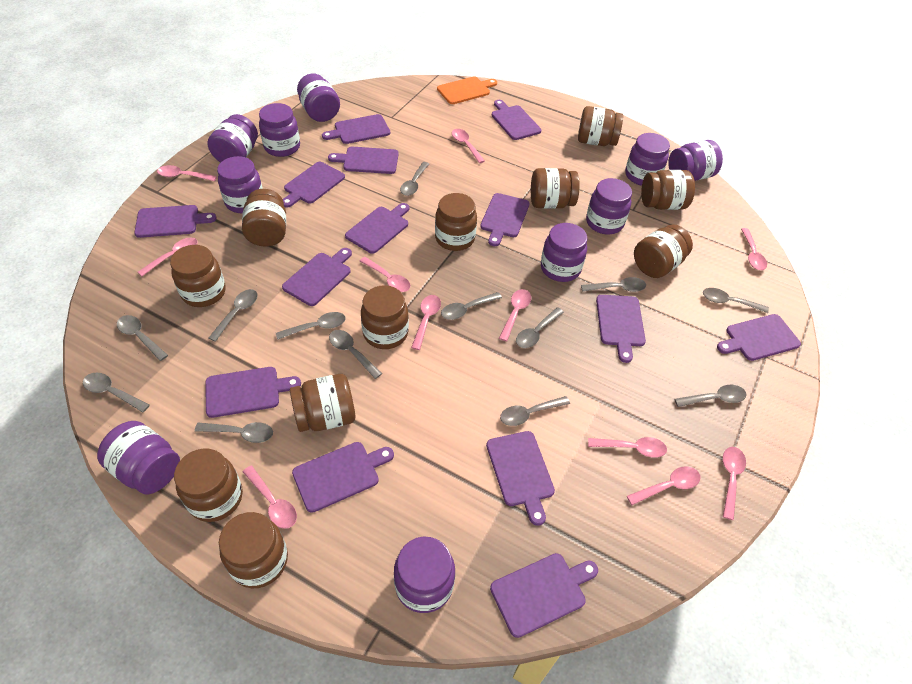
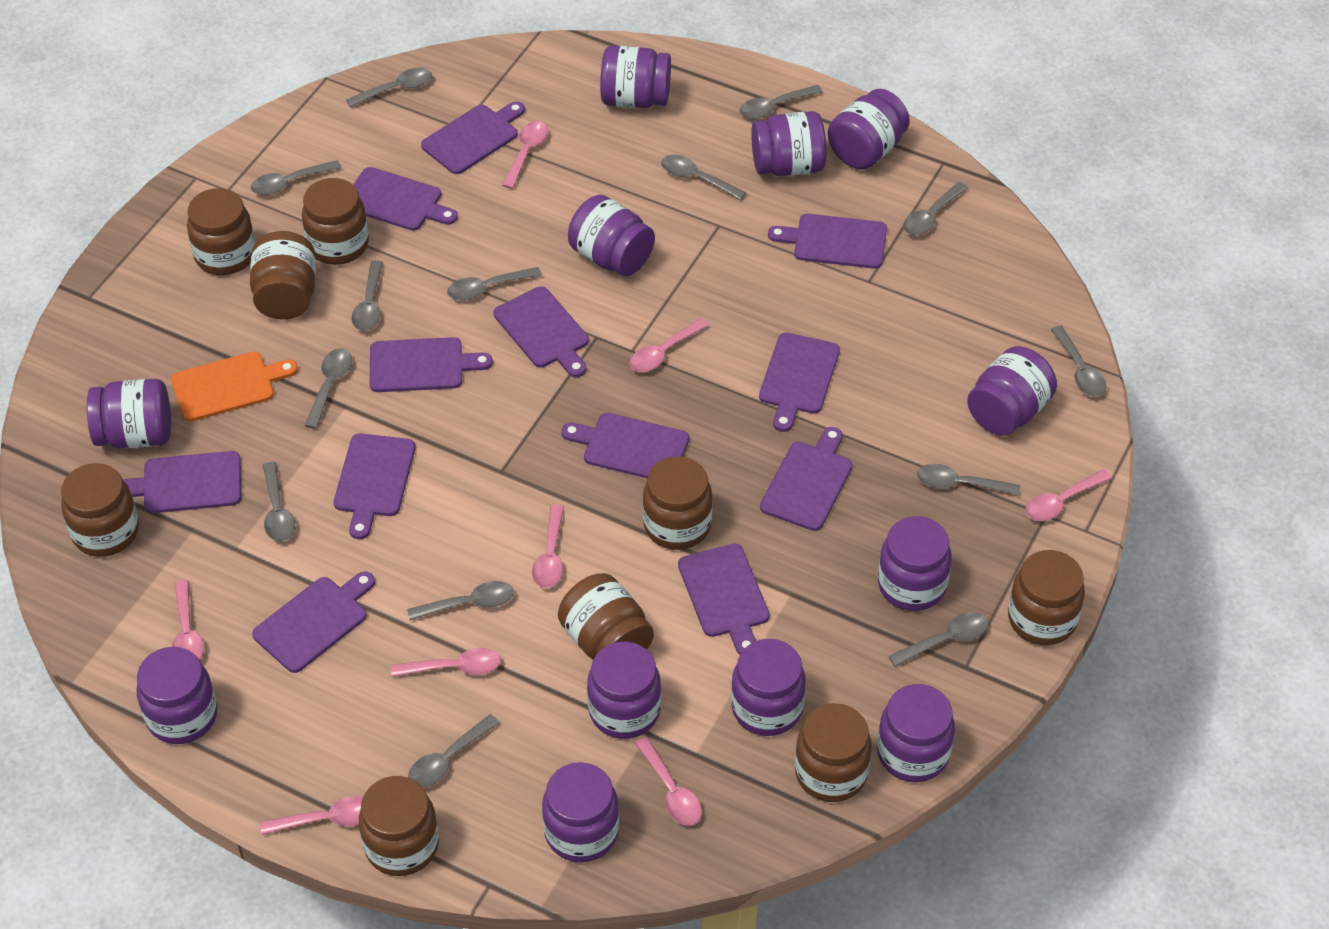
brown jar: [170,245,226,307] [174,448,243,522] [219,512,288,588] [242,189,286,247] [290,374,355,432] [361,285,409,349] [435,193,477,251] [531,168,580,209] [578,106,623,146] [634,224,693,278] [641,170,695,210] = 11 -> [61,463,139,557] [187,188,255,275] [250,231,316,319] [302,178,369,265] [359,776,439,876] [558,573,654,659] [643,456,713,550] [795,703,872,802] [1008,550,1085,645] = 9
grey spoon: [83,372,150,412] [117,315,168,361] [195,422,273,443] [209,289,258,342] [276,312,346,340] [329,330,382,379] [400,162,429,196] [441,292,502,320] [500,396,570,426] [516,307,564,348] [581,277,646,292] [674,385,747,407] [703,288,769,313] = 13 -> [251,160,341,195] [263,462,295,541] [304,349,352,429] [346,67,432,107] [352,260,383,331] [407,581,514,620] [408,714,499,788] [447,267,542,300] [661,155,746,200] [740,85,823,119] [889,612,989,667] [903,182,968,235] [917,464,1020,496] [1050,326,1106,397] = 14
pink spoon: [138,238,198,276] [157,165,217,181] [243,466,297,529] [360,257,410,292] [411,295,441,350] [452,129,485,163] [499,289,531,342] [588,437,667,458] [627,467,700,505] [723,447,746,520] [741,228,767,270] = 11 -> [172,580,204,660] [261,796,363,835] [391,648,501,677] [502,121,548,189] [532,504,564,588] [629,318,709,372] [635,737,702,826] [1026,469,1112,521] = 8
purple cutting board: [134,205,217,238] [205,367,301,418] [282,248,352,306] [283,162,345,208] [292,442,394,513] [322,114,390,144] [328,147,399,174] [345,203,409,254] [480,193,530,246] [486,431,555,526] [490,553,598,638] [491,100,541,140] [596,295,646,363] [717,314,801,361] = 14 -> [122,451,241,513] [252,571,375,673] [334,433,415,539] [353,167,458,231] [370,337,493,392] [421,102,525,174] [494,286,589,377] [561,413,689,478] [678,544,770,655] [759,333,840,432] [760,427,852,531] [768,214,887,269] = 12
purple jar: [97,421,180,494] [207,114,258,163] [217,156,263,213] [259,103,300,157] [297,74,340,122] [394,537,455,613] [541,223,588,282] [586,178,632,234] [625,133,670,186] [668,140,723,181] = 10 -> [87,379,171,448] [136,647,217,744] [542,762,619,862] [568,195,655,276] [587,641,661,739] [600,46,671,108] [731,639,806,736] [751,111,826,176] [828,89,910,170] [877,684,955,782] [878,516,952,611] [967,346,1057,436] = 12

